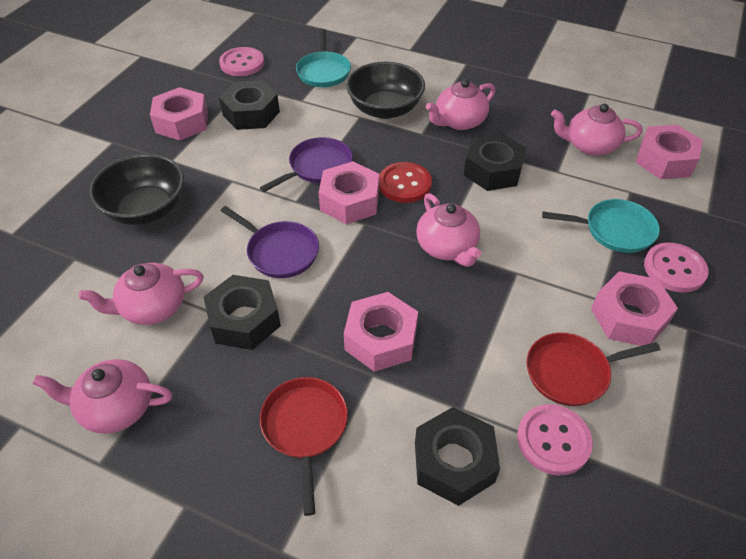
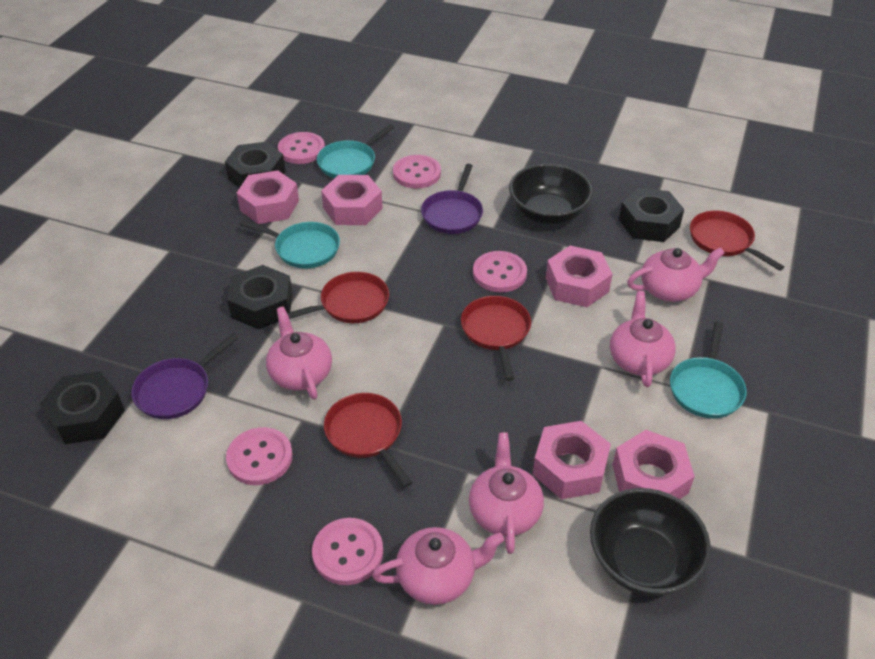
pink button: [219,47,264,76] [517,404,593,476] [644,243,709,293] = 3 -> [226,427,293,485] [278,132,325,164] [312,518,383,585] [393,155,441,188] [473,251,527,292] = 5
red button: [379,162,432,203] = 1 -> none = 0
red pan: [260,377,348,516] [526,333,660,406] = 2 -> [287,272,389,323] [324,393,413,487] [461,296,531,381] [690,211,784,271] = 4
turquoise pan: [296,29,351,87] [542,199,660,253] = 2 -> [239,220,340,269] [317,124,395,178] [670,322,747,418] = 3

